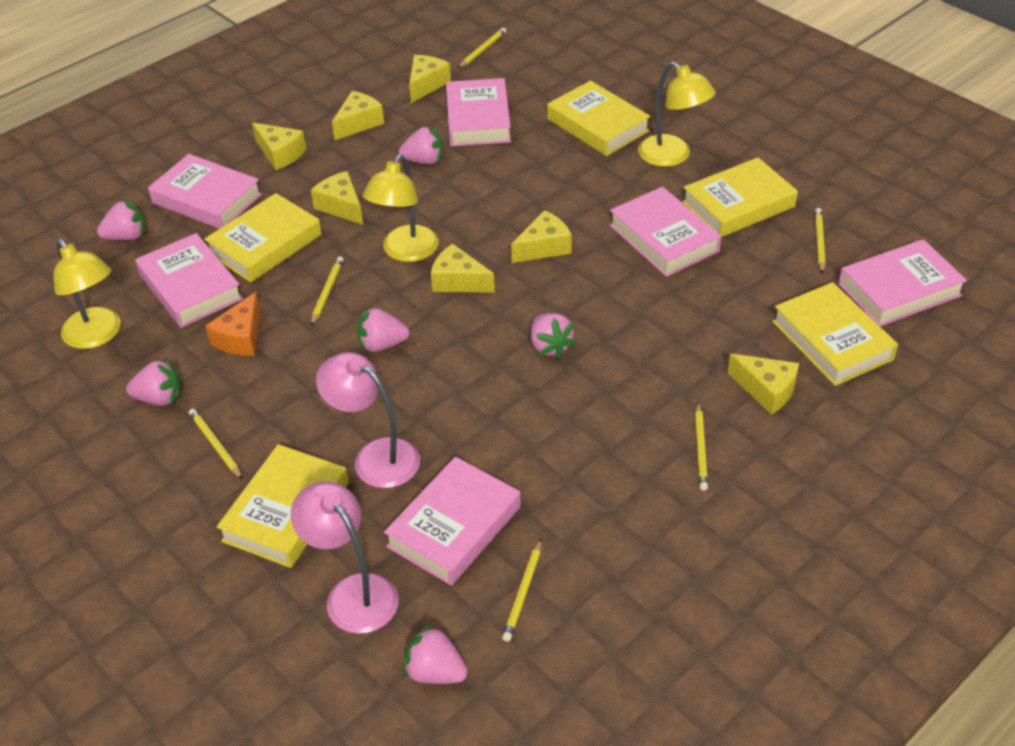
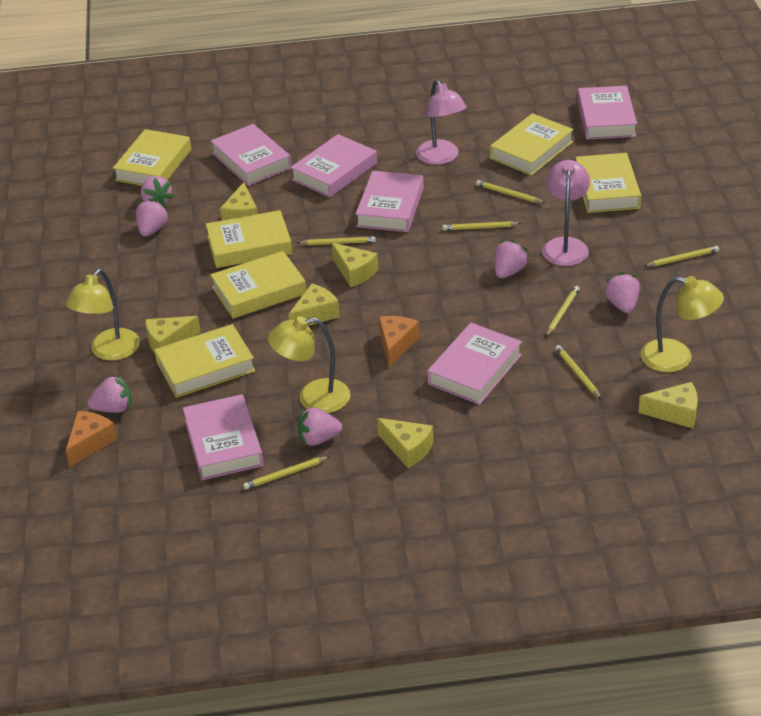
orange cheese: [205,292,261,356] = 1 -> [66,411,117,467] [379,316,419,367] = 2
yellow book: [204,193,322,282] [217,444,349,568] [547,80,650,156] [682,157,798,237] [772,282,898,386] = 5 -> [113,129,191,186] [154,324,255,398] [206,210,292,268] [210,251,306,319] [490,113,574,176] [575,153,641,213] = 6
yellow cheese: [252,123,306,170] [311,171,363,225] [332,91,384,140] [409,55,451,103] [431,244,495,293] [511,210,572,263] [727,354,799,415] = 7 -> [145,316,201,353] [220,182,258,220] [288,283,340,326] [331,243,378,287] [377,418,433,468] [638,382,698,428] = 6
yellow pencil: [189,409,242,479] [311,256,344,326] [458,28,506,68] [502,539,541,642] [695,402,708,491] [815,208,825,274] = 6 -> [243,456,330,489] [297,236,376,245] [442,221,521,230] [476,180,545,203] [546,286,580,337] [555,345,601,399] [644,246,719,266] = 7

